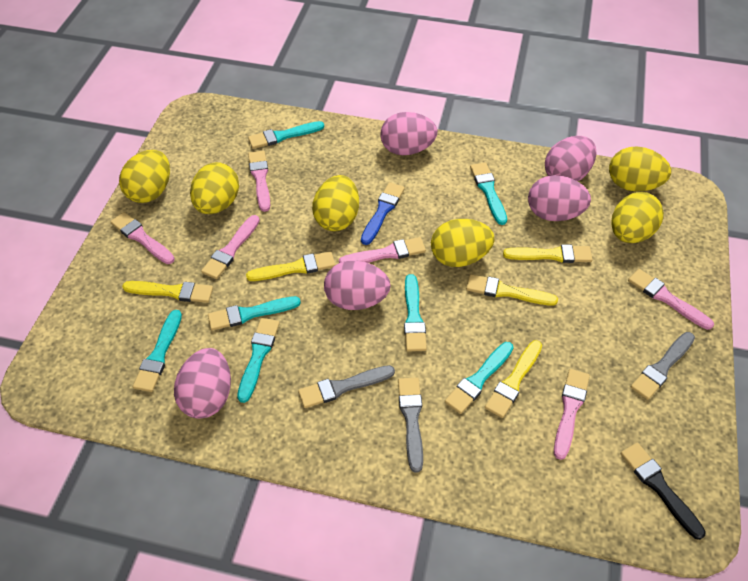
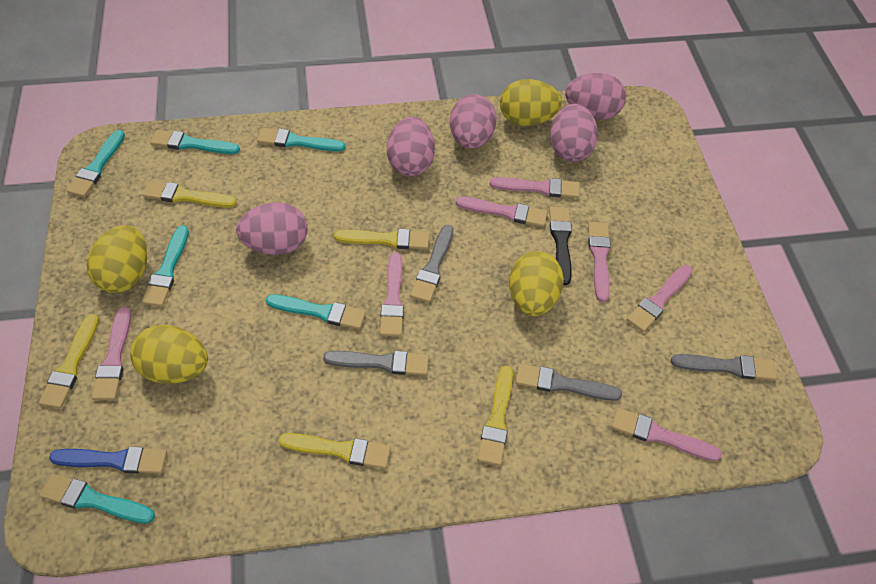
grey brush: [298,365,395,408] [398,378,423,473] [631,332,695,400] = 3 -> [323,351,429,375] [410,225,454,303] [516,364,622,401] [671,354,777,381] = 4
pink brush: [110,212,175,264] [201,215,260,279] [248,151,270,212] [339,237,426,263] [554,369,590,460] [628,269,714,330] = 6 -> [92,307,131,400] [380,252,404,337] [456,197,547,227] [490,177,580,198] [588,222,611,302] [611,408,722,461] [627,265,693,332] = 7
turquoise brush: [133,310,182,392] [208,296,301,331] [237,318,280,403] [248,121,324,149] [404,274,427,351] [445,342,514,414] [470,162,507,225] = 7 -> [39,474,155,523] [67,130,125,197] [142,225,189,307] [150,130,240,154] [257,128,346,152] [266,295,366,329] = 6
yellow egg: [119,150,170,203] [190,162,239,214] [312,175,359,231] [431,219,495,267] [609,146,671,191] [611,192,664,243] = 6 -> [87,225,147,293] [130,325,208,384] [500,79,562,126] [509,251,564,316] = 4

